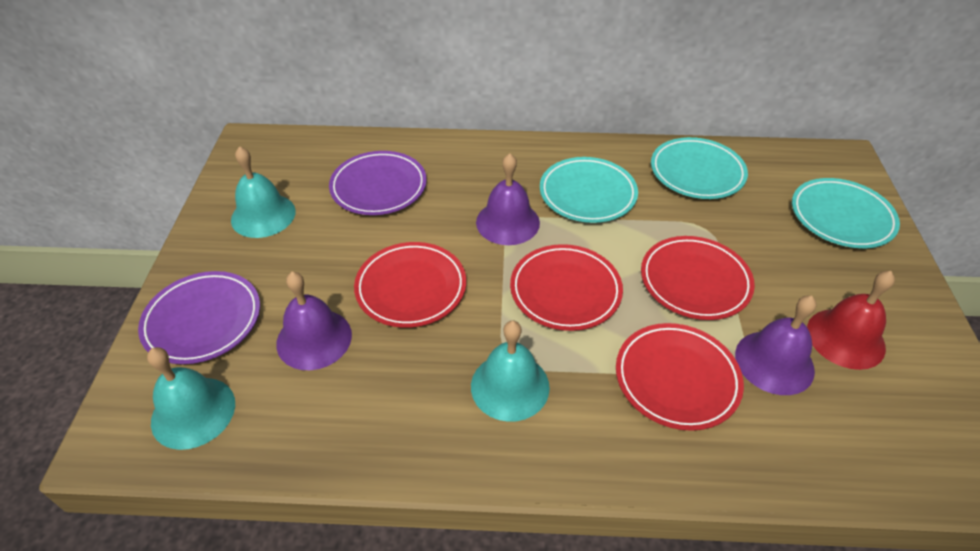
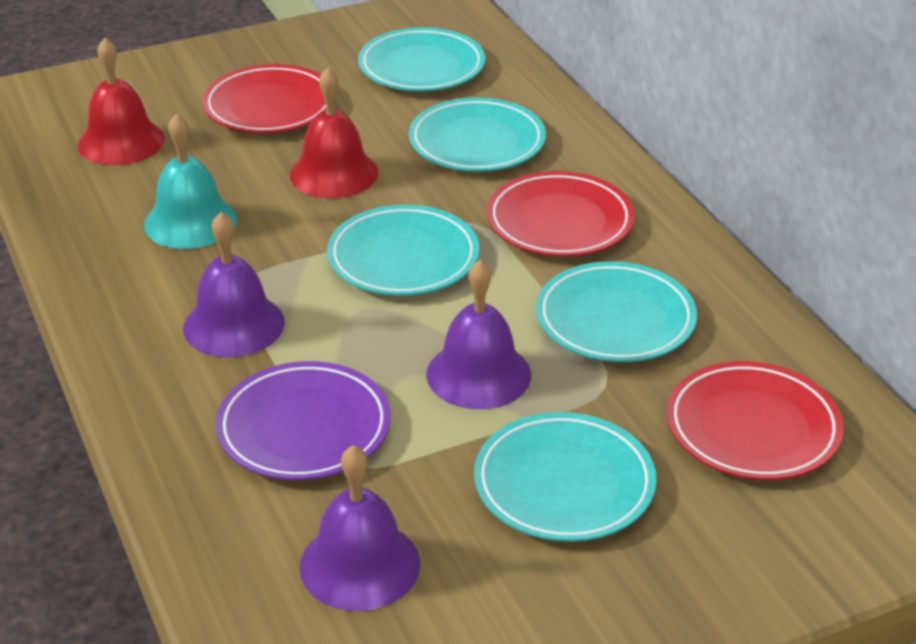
purple plate: [138,271,260,364] [329,151,427,215] = 2 -> [215,361,391,480] = 1
red bell: [807,271,895,370] = 1 -> [78,38,165,165] [290,68,378,198] = 2
red plate: [354,242,466,328] [510,244,623,331] [616,323,744,431] [641,236,755,320] = 4 -> [202,64,336,133] [487,171,635,257] [667,361,844,480] = 3
turquoise bell: [147,347,235,450] [231,146,296,238] [471,321,550,422] = 3 -> [144,113,237,249] = 1
turquoise plate: [540,157,638,223] [651,137,748,199] [792,178,900,248] = 3 -> [327,205,479,296] [358,27,485,91] [409,97,546,172] [474,412,656,542] [536,261,697,362] = 5

